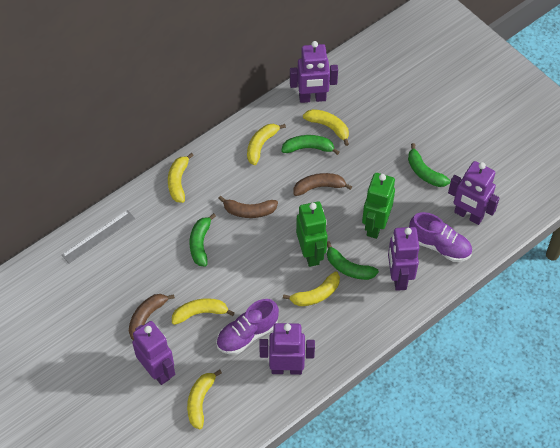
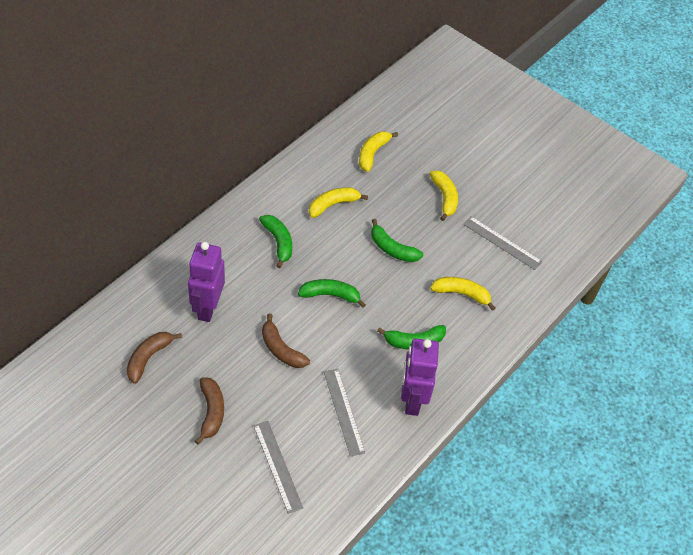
green robot: [296,202,328,267] [362,173,395,239] = 2 -> none = 0
grey ruler: [62,210,135,264] = 1 -> [253,421,303,514] [324,369,365,457] [463,216,542,270] = 3
purple robot: [132,321,175,385] [259,323,315,375] [290,41,338,103] [388,227,419,291] [448,161,500,225] = 5 -> [188,242,225,322] [401,338,439,416] = 2
purple shoe: [216,299,279,355] [409,212,472,262] = 2 -> none = 0
yellow banana: [168,153,194,203] [172,298,235,325] [187,369,222,429] [247,124,286,165] [283,271,340,306] [303,109,349,146] = 6 -> [309,187,368,218] [359,131,398,172] [429,171,458,221] [430,277,496,311] = 4

